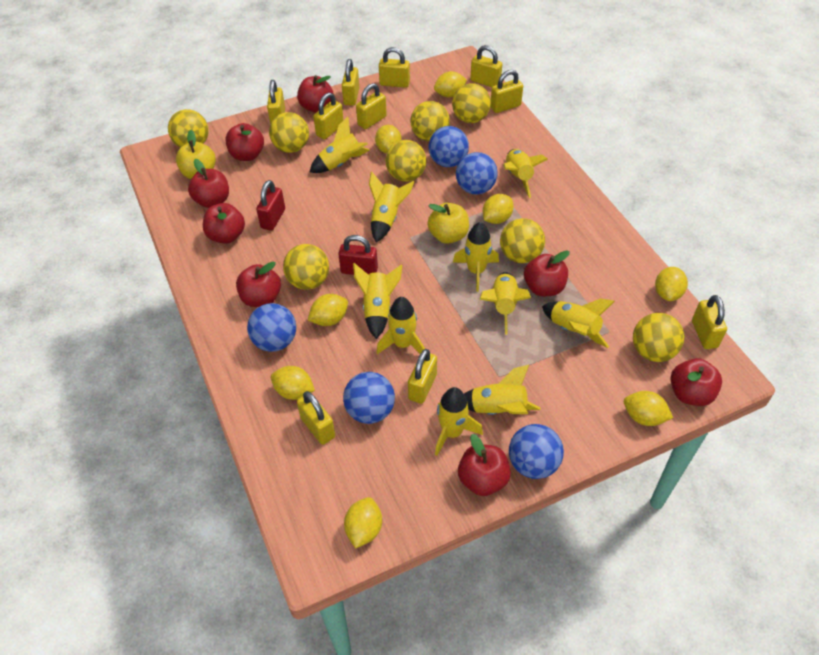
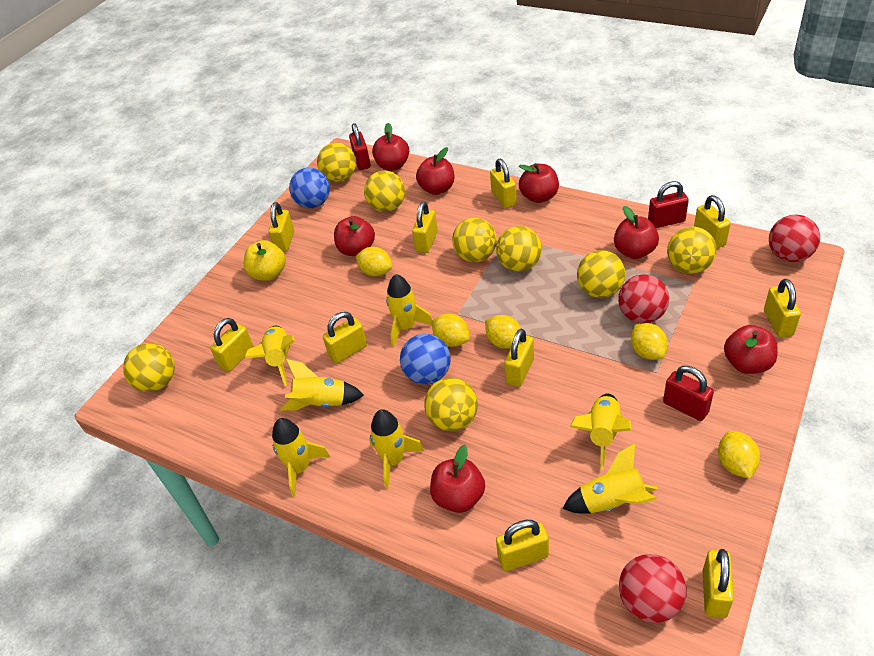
blue ball: [247,303,296,352] [343,372,395,424] [428,126,469,167] [456,152,498,195] [509,424,564,479] = 5 -> [289,168,330,208] [400,334,451,385] = 2
red apple: [188,159,229,208] [203,203,245,244] [225,123,264,161] [236,261,281,307] [297,75,333,113] [458,434,511,496] [524,250,570,296] [671,358,722,406] = 8 -> [334,216,375,256] [372,123,409,171] [416,147,454,195] [430,445,485,513] [519,163,559,203] [614,206,659,259] [724,325,778,374] = 7
red ball: none = 0 -> [618,274,669,323] [619,554,687,623] [769,215,820,262] = 3
red padlock: [256,180,285,231] [338,235,378,275] = 2 -> [349,123,371,170] [648,181,689,228] [663,366,714,421] = 3
yellow apple: [176,130,216,179] [427,203,469,244] = 2 -> [244,240,286,281] = 1
yellow lemon: [271,366,315,400] [308,294,348,326] [344,497,382,549] [375,125,402,154] [434,71,467,97] [483,194,514,224] [624,391,673,426] [655,267,688,301] = 8 -> [355,247,393,277] [431,314,470,347] [485,315,521,349] [631,323,668,360] [718,431,760,479] = 5
yellow rocket: [310,117,369,173] [353,263,402,339] [369,171,414,242] [376,297,425,354] [435,387,483,456] [453,222,499,292] [464,365,540,415] [479,272,531,334] [503,149,548,198] [542,298,615,348] = 10 -> [245,326,295,386] [272,418,330,496] [280,359,364,411] [369,409,424,489] [386,274,432,347] [563,443,658,513] [570,394,631,470] = 7

